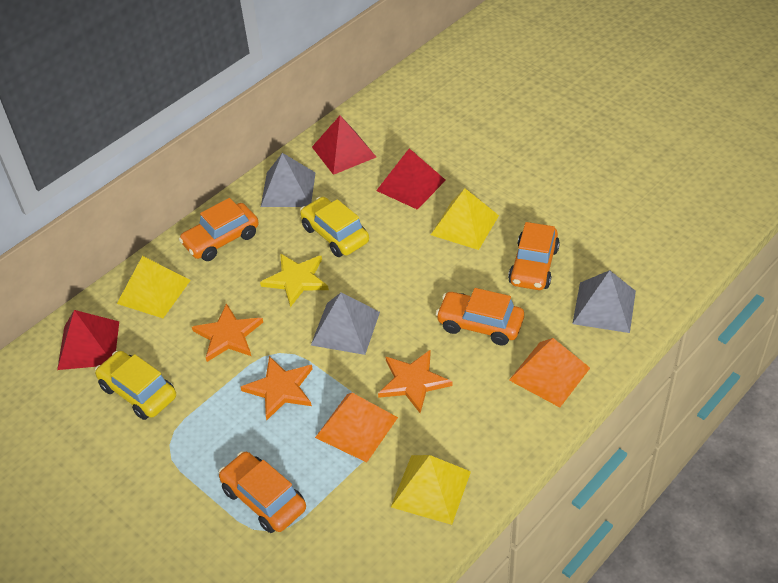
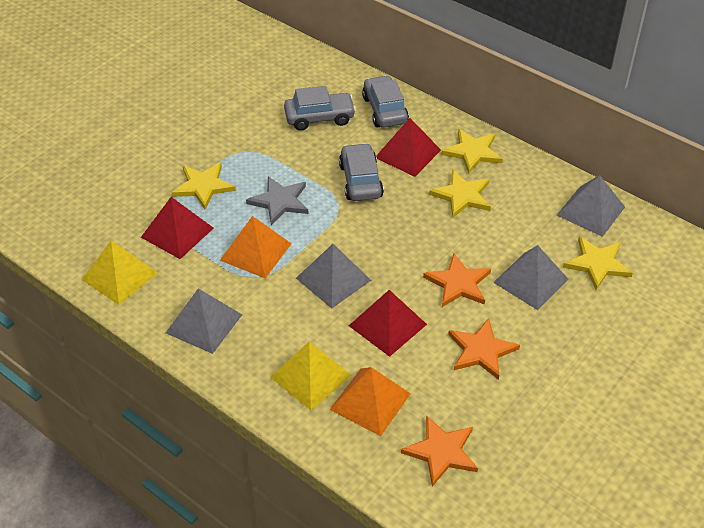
grey car: none = 0 -> [284,86,356,131] [339,143,384,201] [362,75,409,128] = 3
grey pyramid: [261,153,316,207] [311,292,380,355] [572,270,636,333] = 3 -> [166,288,242,354] [296,244,371,308] [493,245,568,310] [557,175,625,237] = 4
grey star: none = 0 -> [246,176,309,225] = 1
orange car: [179,198,259,261] [219,451,306,533] [436,288,524,345] [508,222,560,290] = 4 -> none = 0
yellow car: [95,351,176,420] [300,197,369,257] = 2 -> none = 0
yellow pyramid: [117,256,191,318] [391,455,471,525] [431,188,499,250] = 3 -> [82,241,158,305] [270,342,352,410] = 2
yellow star: [260,253,329,307] = 1 -> [171,162,236,209] [429,169,491,218] [441,129,503,174] [563,237,633,290] = 4

